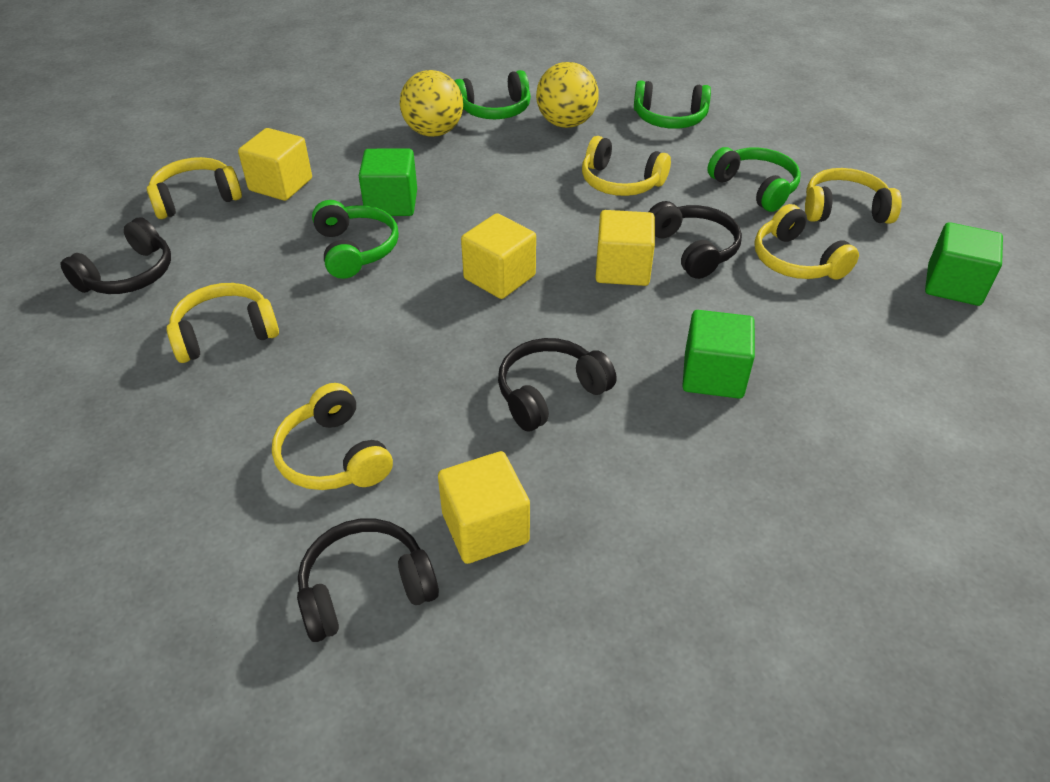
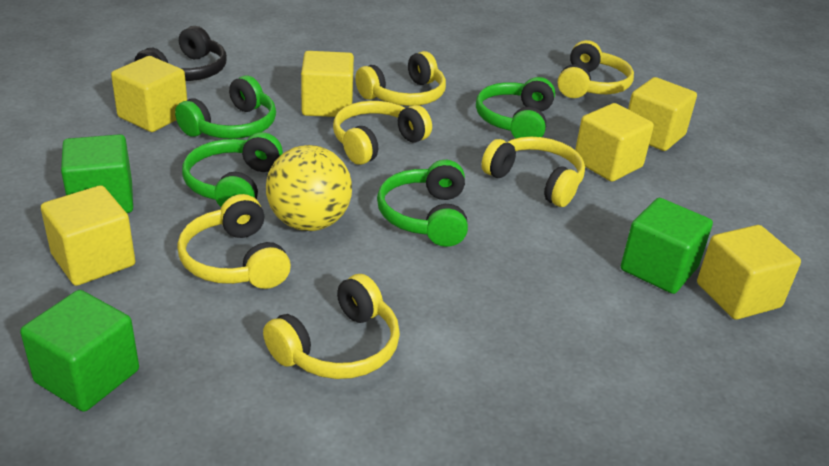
black headphones: [60,217,171,294] [297,518,439,642] [498,338,616,431] [648,201,742,279] = 4 -> [134,26,227,81] = 1
yellow ball: [400,70,463,137] [536,62,599,128] = 2 -> [266,145,352,231] = 1
yellow cube: [238,128,312,201] [438,451,530,564] [461,213,536,299] [595,210,655,286] = 4 -> [41,185,135,286] [111,56,187,132] [301,51,354,117] [575,103,654,182] [628,77,697,151] [697,225,801,320] = 6

